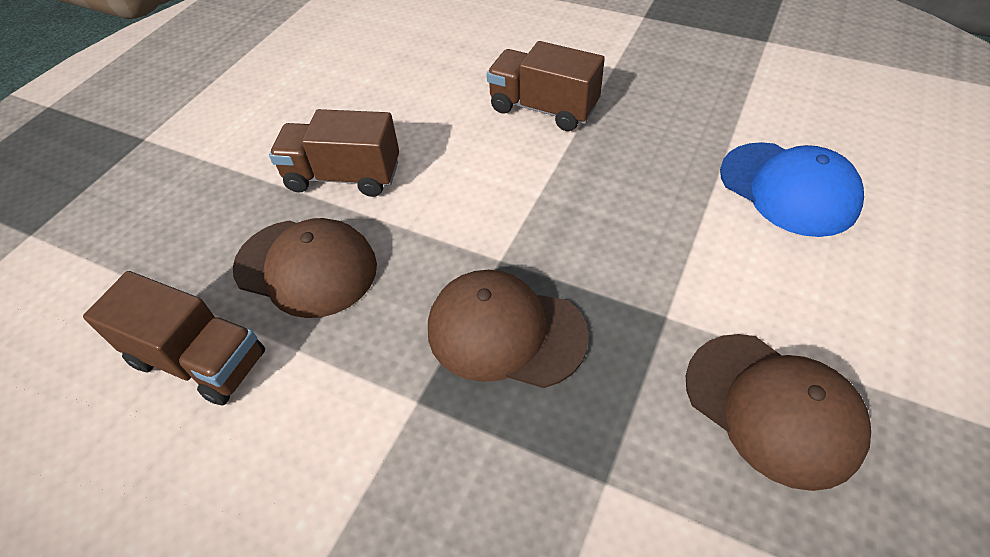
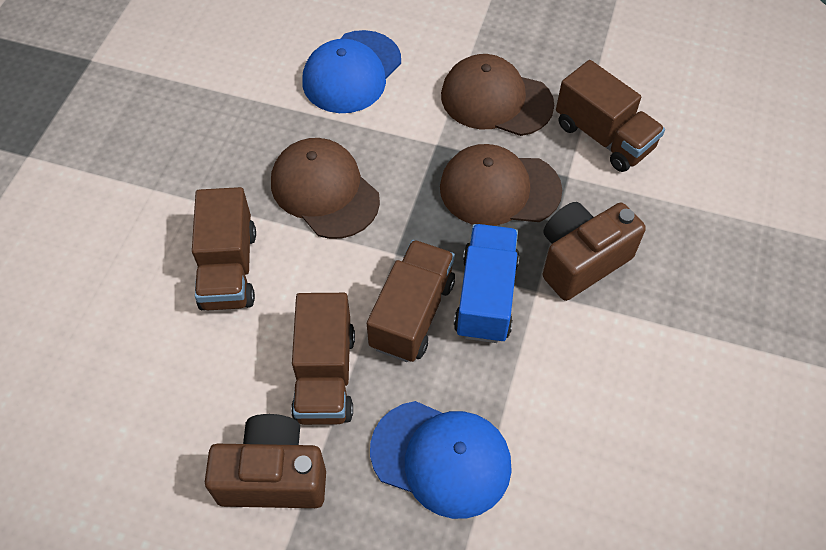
blue cap: [720,142,864,237] = 1 -> [302,30,401,113] [370,401,512,519] = 2
blue truck: none = 0 -> [454,224,520,343] = 1
brown camera: none = 0 -> [205,414,326,508] [543,202,646,301] = 2
brown truck: [83,271,265,405] [269,109,399,197] [487,41,605,131] = 3 -> [192,187,256,310] [291,293,355,425] [367,240,455,362] [556,60,665,172] = 4

